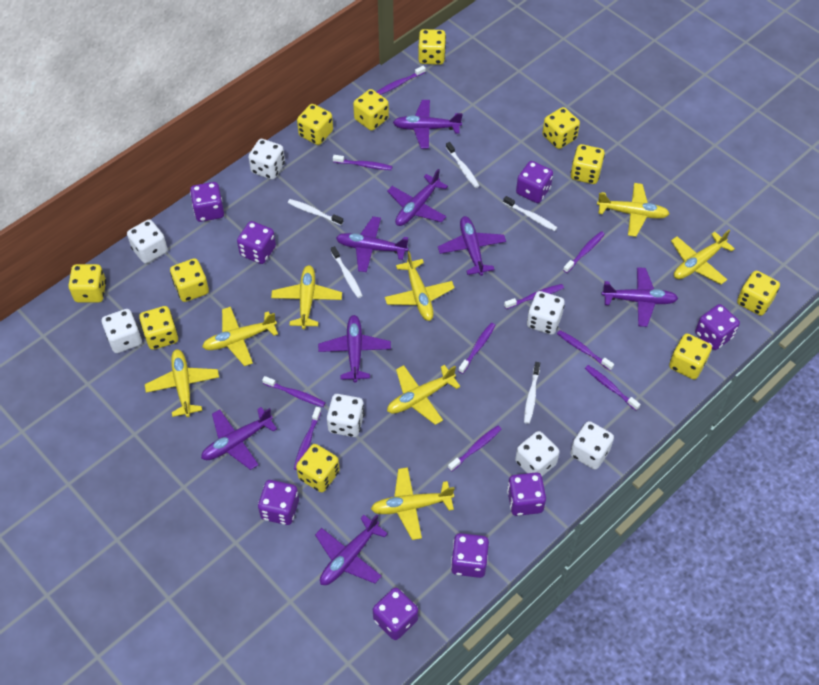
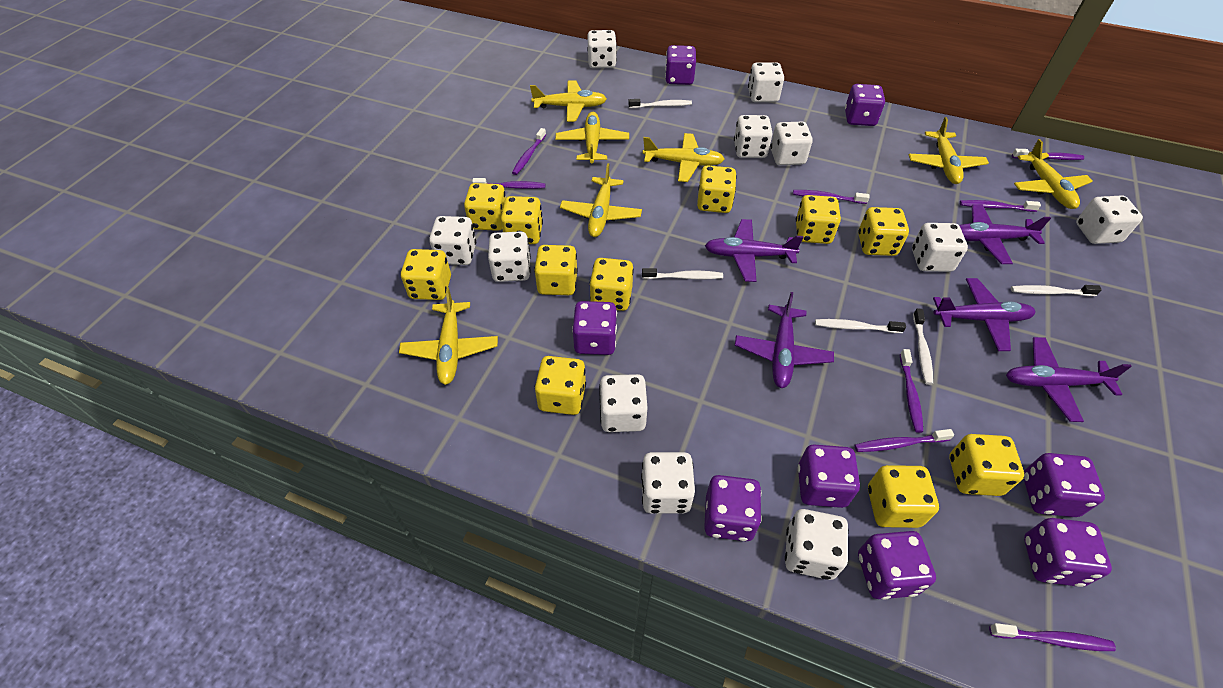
purple plane: [201,407,277,470] [315,515,388,585] [318,315,391,383] [336,216,409,272] [387,169,448,226] [393,100,463,149] [438,216,506,276] [602,267,678,327] = 8 -> [705,219,803,282] [735,292,834,388] [933,278,1035,351] [959,204,1051,264] [1006,337,1132,422] = 5
purple toothbrush: [262,376,326,407] [294,407,321,470] [333,155,393,170] [377,66,426,95] [448,426,502,472] [459,323,495,374] [504,284,564,309] [557,330,614,371] [563,231,605,273] [585,365,640,410] = 10 -> [472,178,545,189] [512,128,546,175] [793,190,870,204] [855,429,954,452] [900,349,923,433] [960,200,1041,212] [989,623,1116,651] [1012,149,1084,160] = 8
white dice: [102,309,142,353] [127,219,168,264] [248,139,285,180] [327,394,364,437] [515,431,560,476] [527,291,565,335] [570,421,614,469] = 7 -> [429,216,476,265] [488,231,531,282] [587,30,617,68] [599,374,647,432] [641,452,695,514] [734,115,773,158] [748,62,784,102] [770,121,813,165] [785,509,849,580] [912,223,968,272] [1076,195,1143,244] = 11
yellow plane: [145,349,219,417] [202,307,278,366] [271,265,342,329] [371,467,455,540] [385,251,455,321] [387,365,461,425] [597,183,670,237] [671,230,735,285] = 8 -> [399,288,498,385] [530,80,607,122] [555,112,629,163] [560,163,642,237] [643,133,725,182] [908,117,989,184] [1014,139,1093,209] = 7

